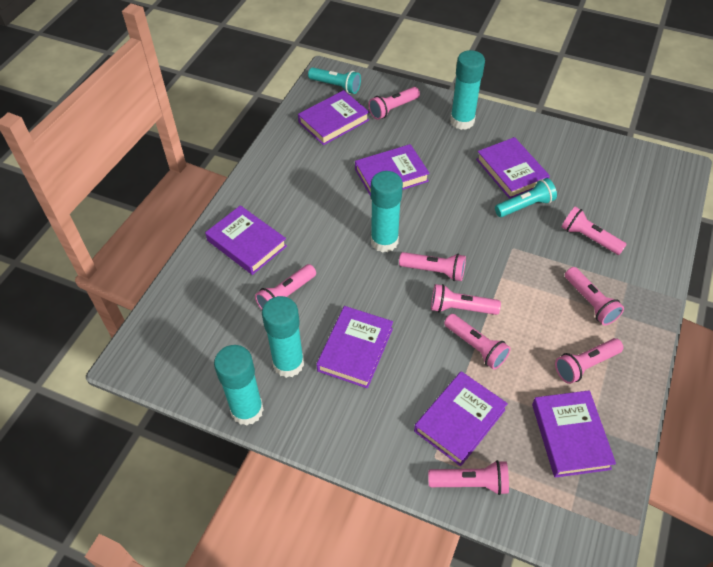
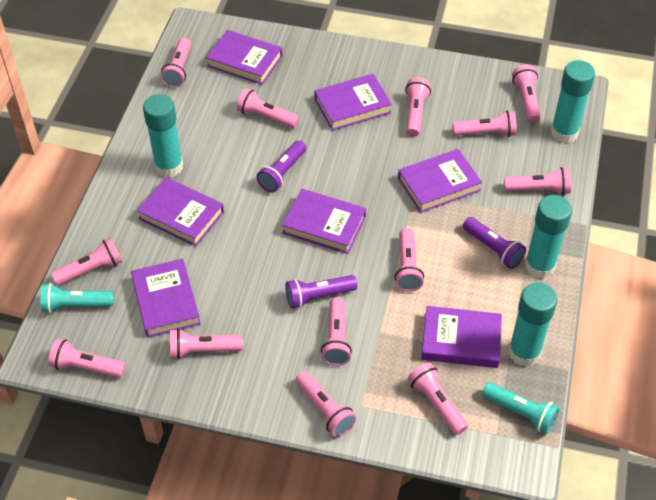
pink flashlight: [255,264,316,310] [368,87,420,120] [399,252,466,281] [428,460,509,495] [431,284,501,315] [444,314,511,370] [555,338,623,384] [562,207,627,255] [565,267,624,325] = 9 -> [48,339,126,378] [51,238,122,285] [160,38,191,88] [170,329,243,360] [237,88,299,128] [295,371,357,437] [321,297,352,366] [395,228,424,292] [405,78,431,137] [407,362,468,435] [452,110,517,137] [504,167,571,195] [512,65,541,123] = 13
purple flashlight: none = 0 -> [256,140,306,192] [285,275,357,309] [463,217,526,269] = 3

